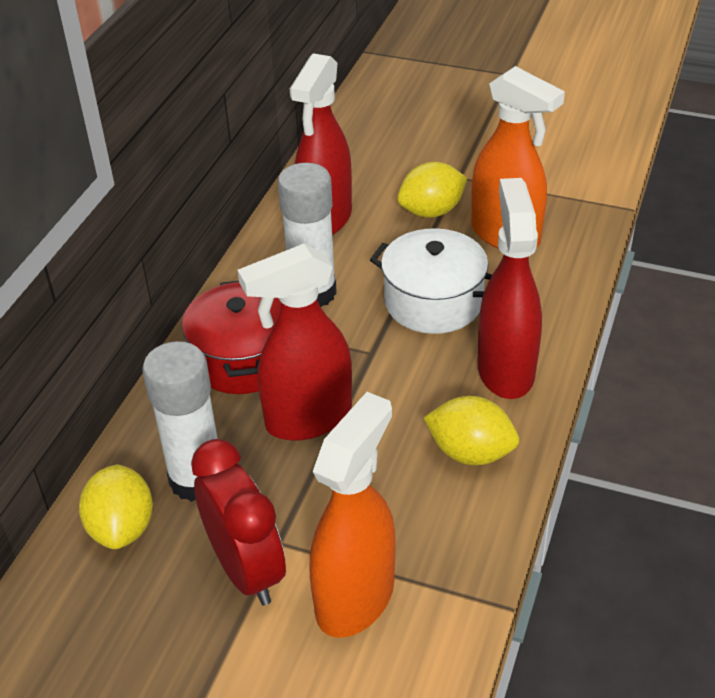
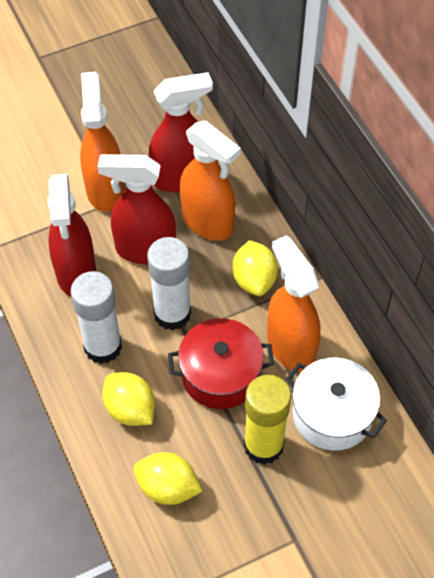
orange spray bottle: [310,392,396,638] [471,66,565,249] = 2 -> [80,72,124,212] [180,120,241,241] [267,235,320,372] = 3
red clock: [191,439,286,606] = 1 -> none = 0
yellow glue stick: none = 0 -> [244,375,291,465] = 1

